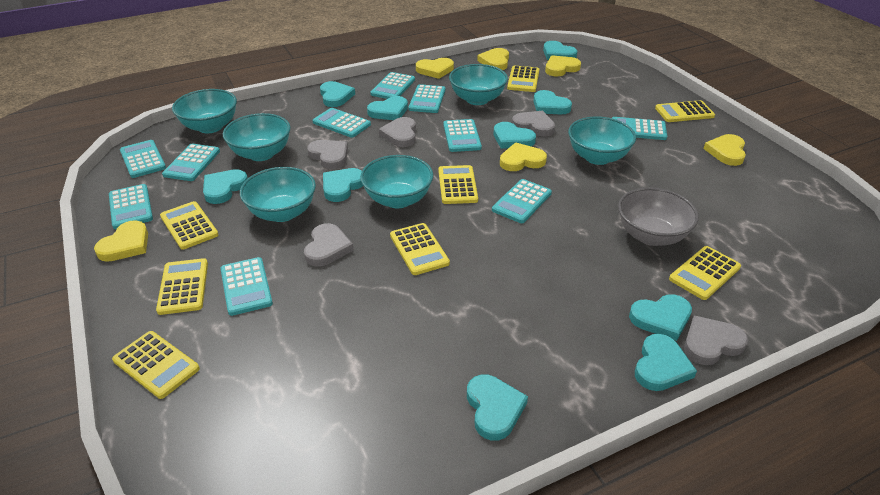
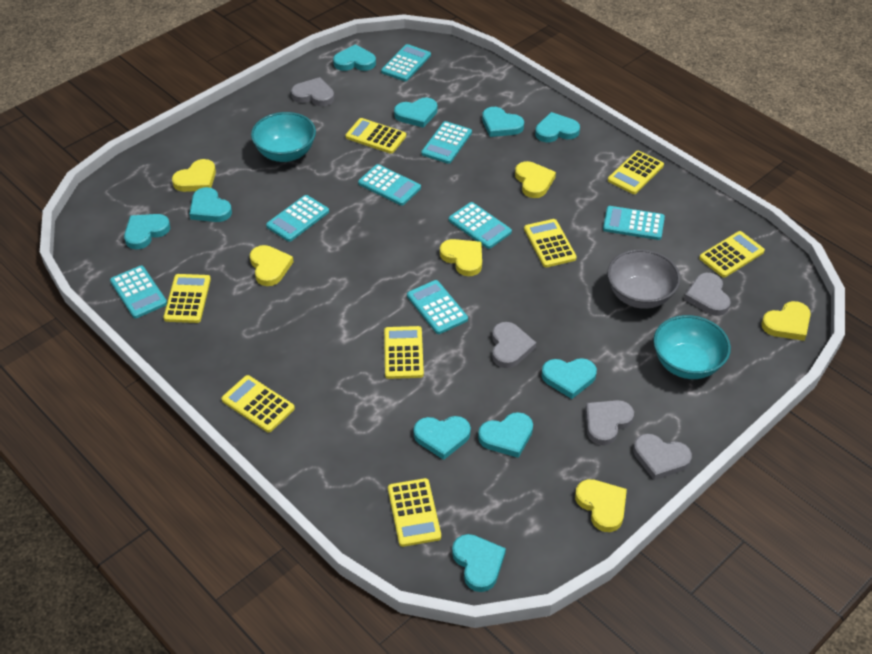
turquoise bowl: [172,89,237,133] [223,113,291,161] [240,167,316,222] [360,155,433,208] [449,64,508,105] [568,117,636,165] = 6 -> [251,112,316,162] [653,315,731,379] = 2
turquoise calculator: [109,184,153,229] [120,140,166,178] [162,144,220,181] [220,257,273,316] [313,108,371,138] [370,72,415,99] [409,84,445,113] [443,119,482,152] [492,179,552,223] [612,117,667,140] = 10 -> [110,266,167,318] [266,195,329,242] [358,164,421,206] [381,44,431,81] [407,280,468,334] [421,121,472,164] [449,202,512,249] [603,206,665,240] = 8

